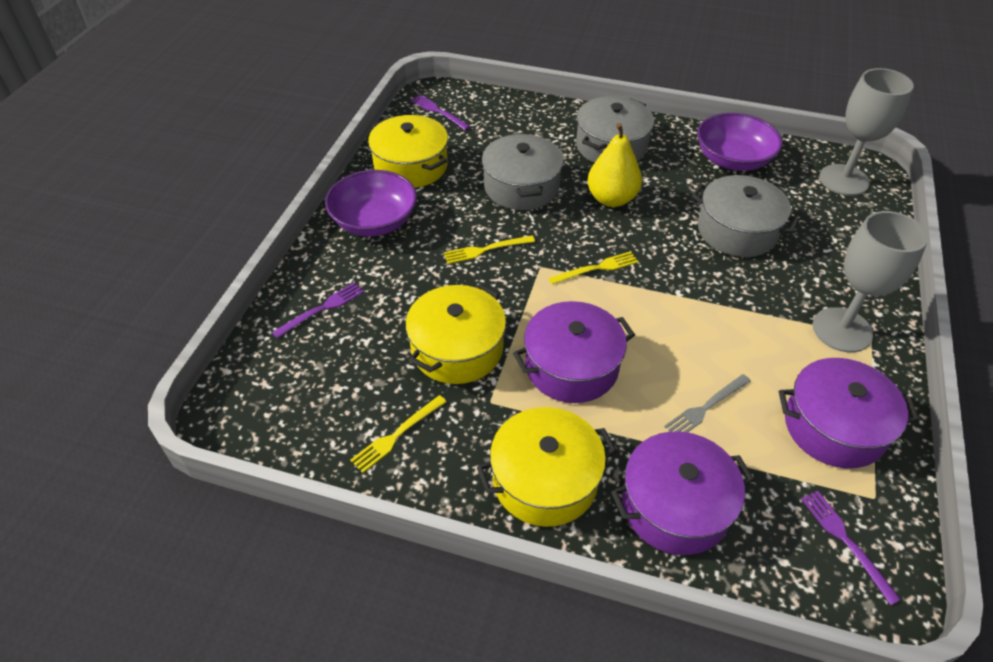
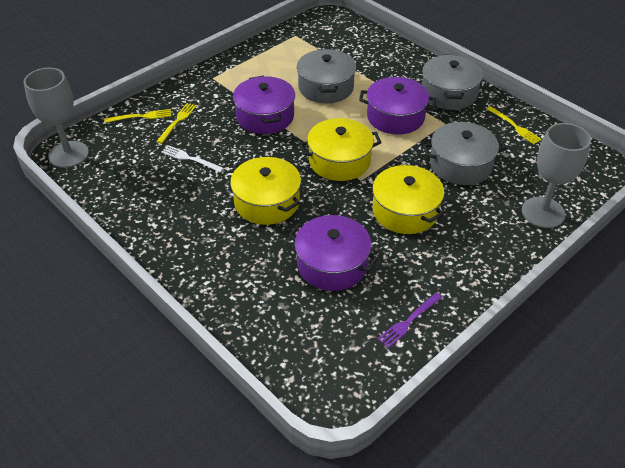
grey fork: [664,374,751,433] = 1 -> none = 0
purple bowl: [325,170,417,236] [697,113,782,171] = 2 -> none = 0
purple fork: [272,283,364,338] [411,95,470,130] [801,491,901,605] = 3 -> [377,293,442,348] = 1
white fork: none = 0 -> [161,145,224,173] = 1
yellow pear: [587,123,642,207] = 1 -> none = 0

